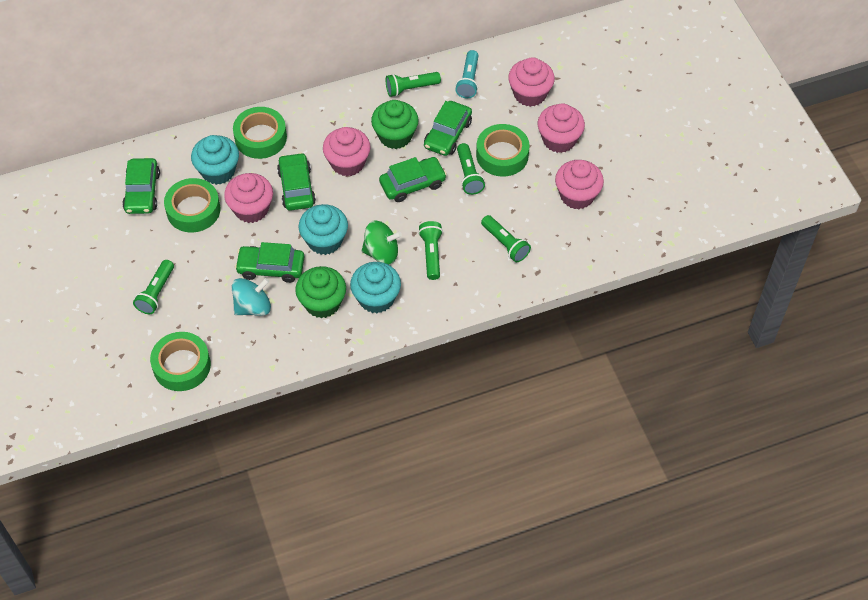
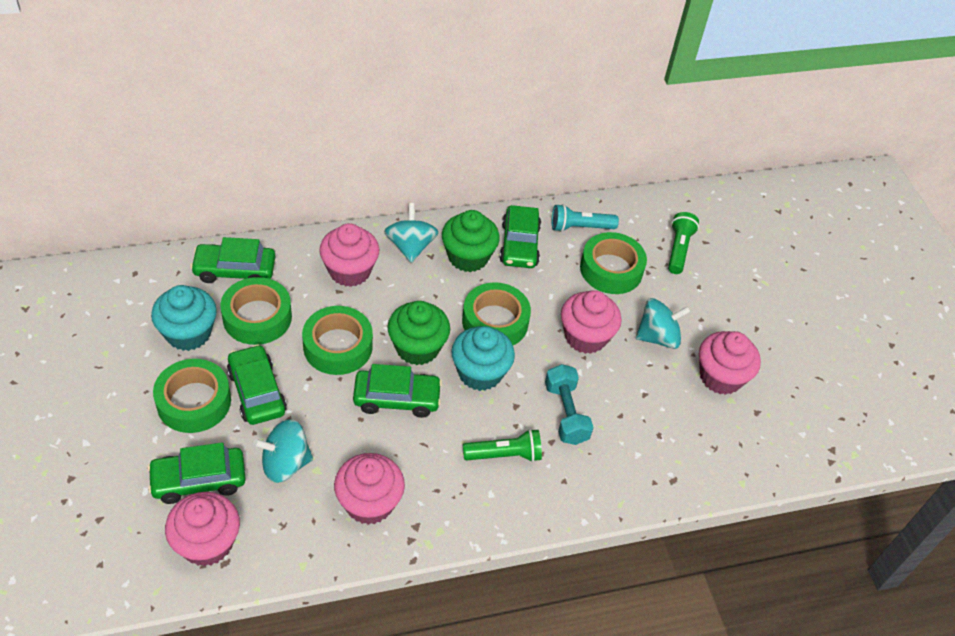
green flashlight: [133,260,174,314] [386,72,441,97] [418,221,443,280] [457,143,485,195] [481,215,531,262] = 5 -> [463,429,542,462] [668,212,699,274] = 2
green spinning top: [362,220,402,265] = 1 -> none = 0
green tape: [150,332,211,391] [164,178,221,233] [233,107,287,159] [476,124,530,177] = 4 -> [153,359,231,433] [220,277,292,345] [302,306,373,375] [462,282,531,345] [580,232,647,294] = 5
turquoise cupcake: [191,135,239,185] [299,204,348,255] [350,262,401,313] = 3 -> [151,285,217,351] [451,326,515,391] = 2
turquoise dumbbell: none = 0 -> [545,364,594,445] = 1
turquoise spinning top: [232,278,271,316] = 1 -> [253,419,313,483] [384,203,439,263] [636,298,691,349] = 3

